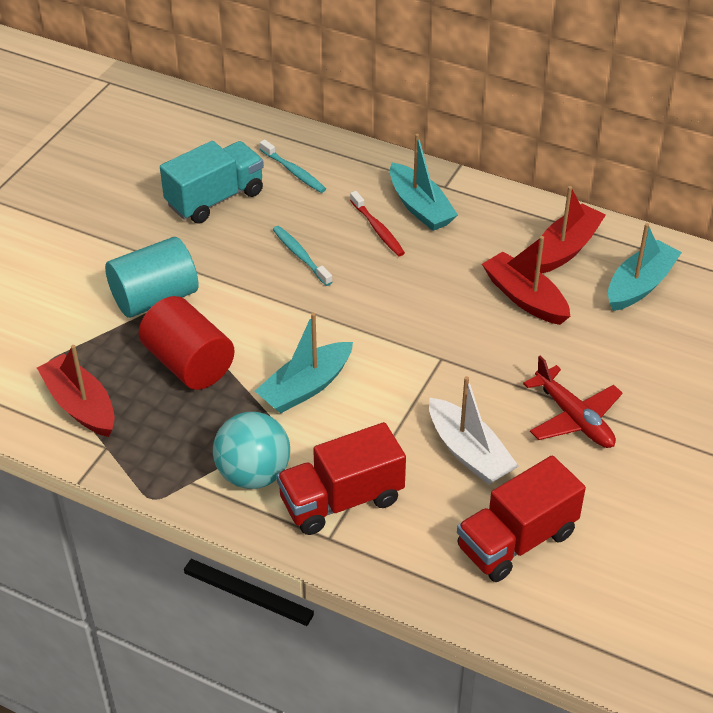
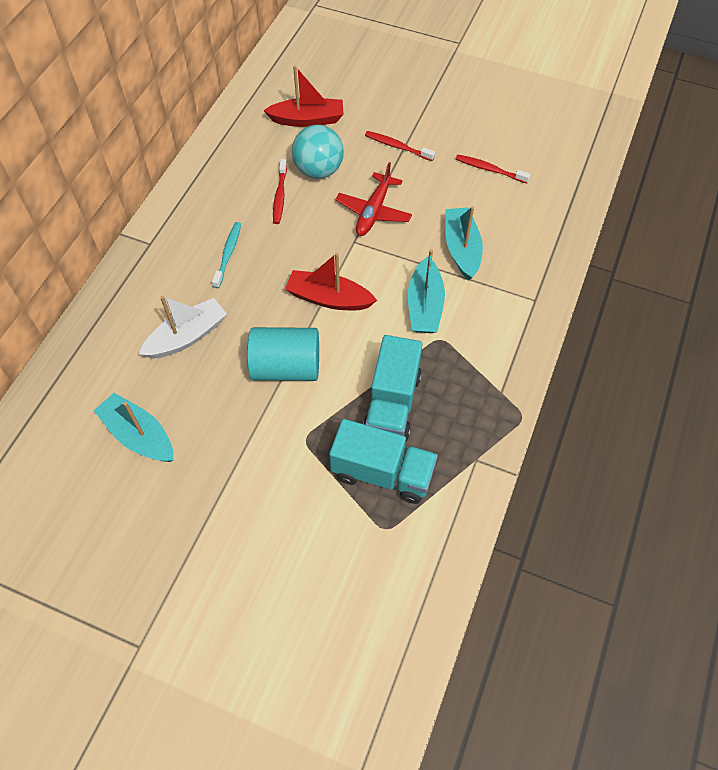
red boat: [37,345,115,437] [482,236,570,325] [540,186,606,273] = 3 -> [263,66,344,127] [285,253,377,310] = 2
red cylinder: [139,296,235,390] = 1 -> none = 0
red toothbrush: [350,191,405,256] = 1 -> [273,159,287,224] [365,131,435,161] [456,154,531,184] = 3
red truck: [277,422,406,535] [457,456,586,582] = 2 -> none = 0
turquoise toothbrush: [260,140,326,193] [273,226,332,286] = 2 -> [212,222,241,288] = 1
turquoise truck: [160,141,264,224] = 1 -> [329,419,438,504] [363,335,422,441] = 2

